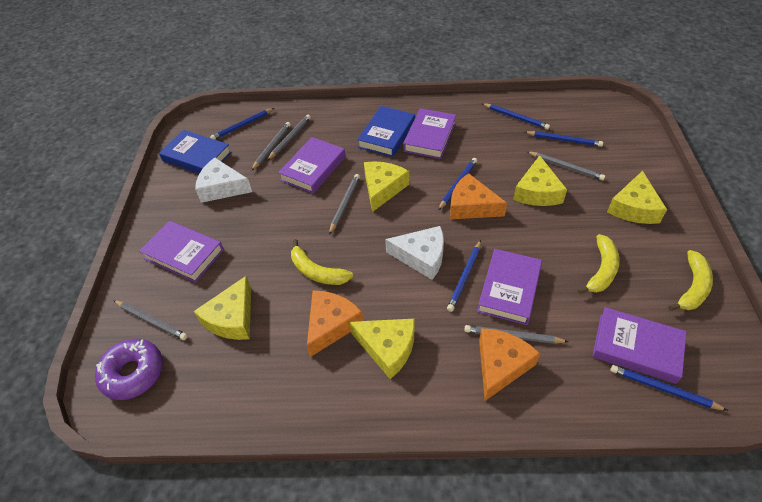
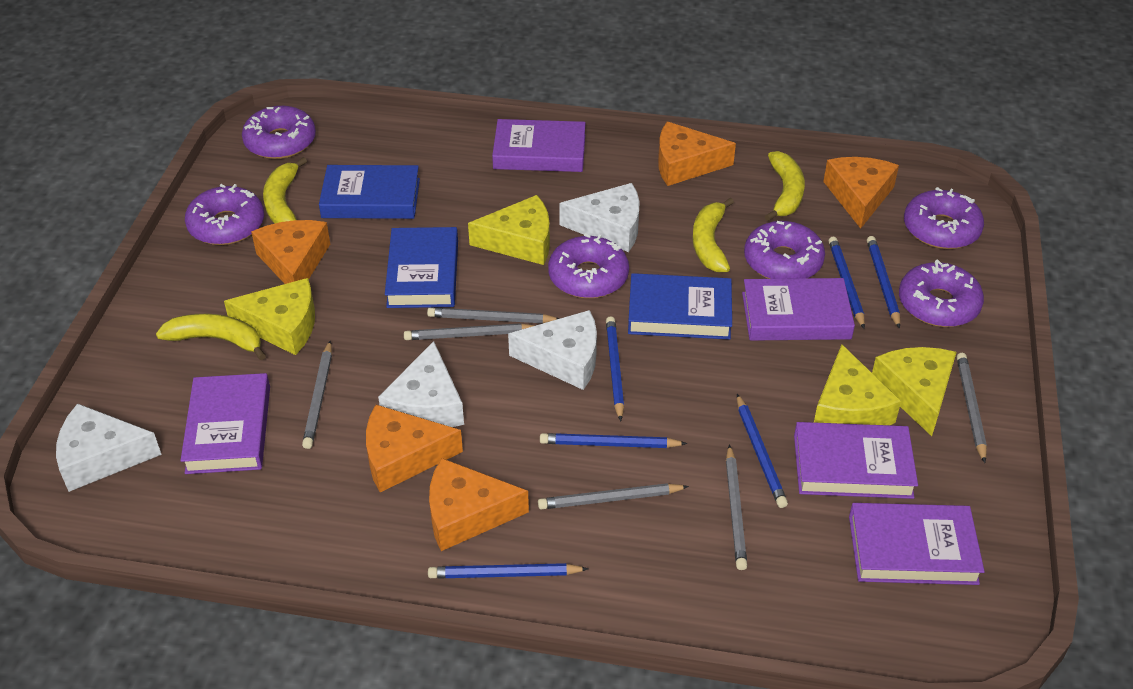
blue book: [159,130,231,174] [357,106,415,157] = 2 -> [319,165,420,219] [385,227,458,308] [628,273,732,340] = 3
orange cheese: [307,290,363,357] [450,173,507,219] [479,328,540,401] = 3 -> [251,220,330,284] [366,405,463,492] [429,458,529,551] [658,121,736,186] [823,157,899,229] = 5
purple donut: [95,339,163,400] = 1 -> [185,184,264,245] [242,106,316,159] [548,233,629,298] [744,221,825,279] [899,259,984,327] [904,187,984,249] = 6
white cheese: [195,157,252,203] [385,226,444,280] = 2 -> [56,403,162,492] [378,341,464,427] [508,310,597,390] [559,183,640,252] = 4
yellow banana: [291,239,353,285] [578,234,620,294] [669,250,713,311] = 3 -> [156,314,266,360] [263,157,307,224] [693,198,734,272] [765,151,805,221] = 4
yellow cheese: [194,276,251,340] [350,319,415,379] [364,161,409,212] [513,155,567,206] [607,171,667,224] = 5 -> [224,278,315,355] [468,195,550,265] [814,345,901,425] [872,347,956,436] = 4

